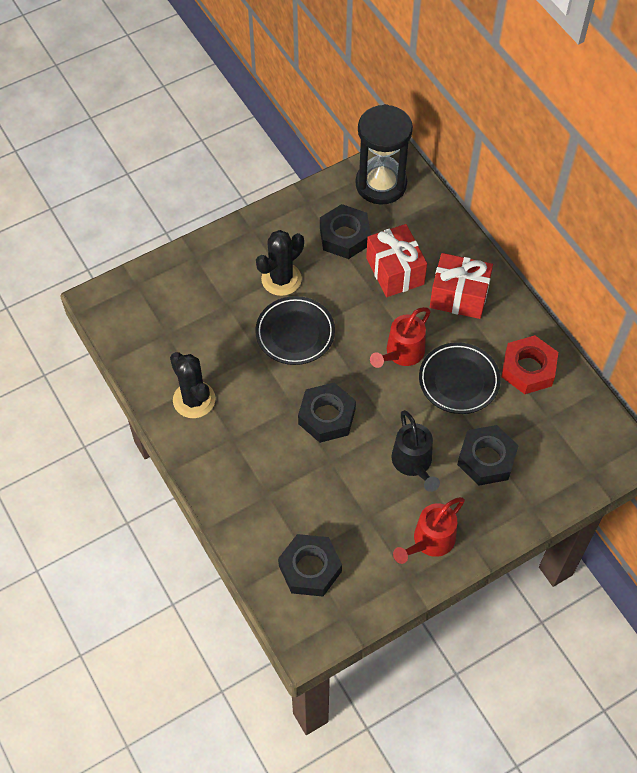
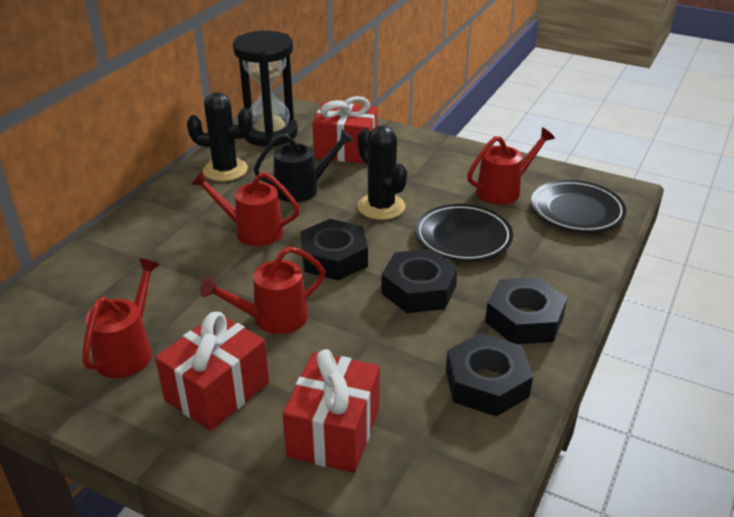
red gift: [366,224,427,297] [430,253,493,319] = 2 -> [155,312,269,431] [283,349,380,473] [312,96,378,164] = 3
red nut: [501,335,558,394] = 1 -> none = 0
red watering can: [370,307,431,368] [393,497,465,564] = 2 -> [82,258,160,378] [191,171,300,246] [200,246,325,334] [467,127,555,205] = 4

